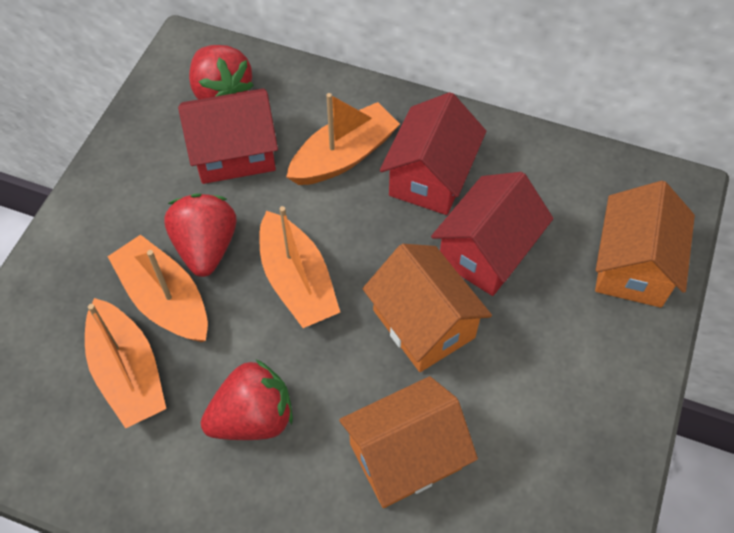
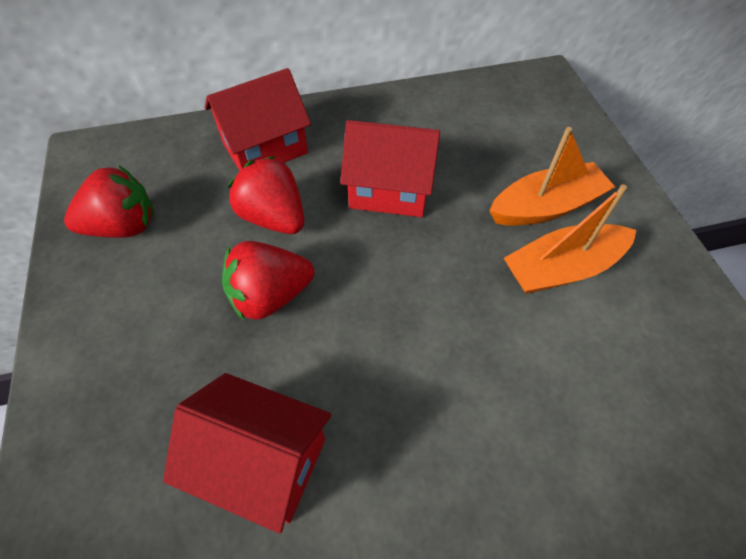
orange boat: [85,298,166,429] [108,235,208,342] [259,206,340,328] [286,93,400,185] = 4 -> [489,127,615,226] [504,184,637,294] = 2
orange house: [339,376,478,508] [363,244,492,372] [595,181,695,308] = 3 -> none = 0

